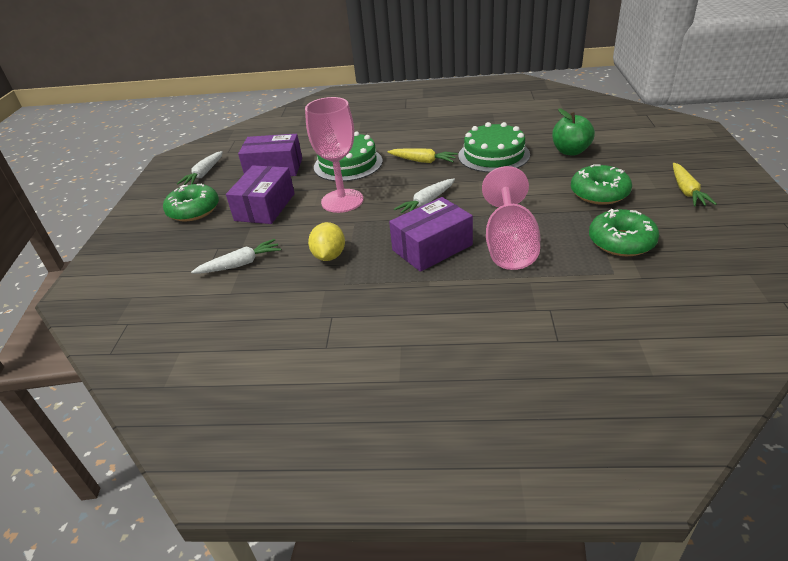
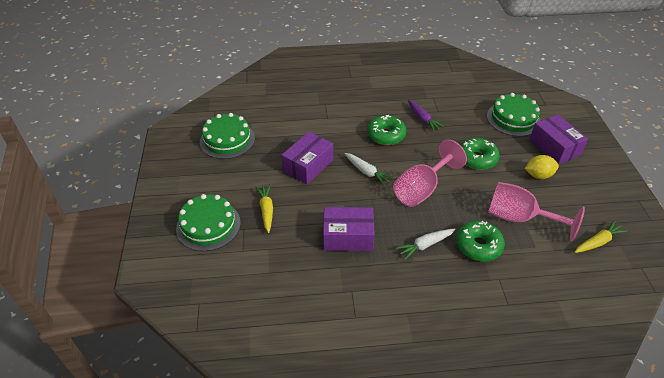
green apple: [552,108,595,156] = 1 -> none = 0
green cake: [314,131,383,182] [458,122,530,173] = 2 -> [176,194,241,251] [200,113,255,159] [487,93,541,136] = 3
purple carrot: none = 0 -> [408,100,444,132] = 1
white carrot: [177,151,223,185] [191,239,281,274] [394,179,455,213] = 3 -> [344,153,393,186] [396,229,456,260] = 2

